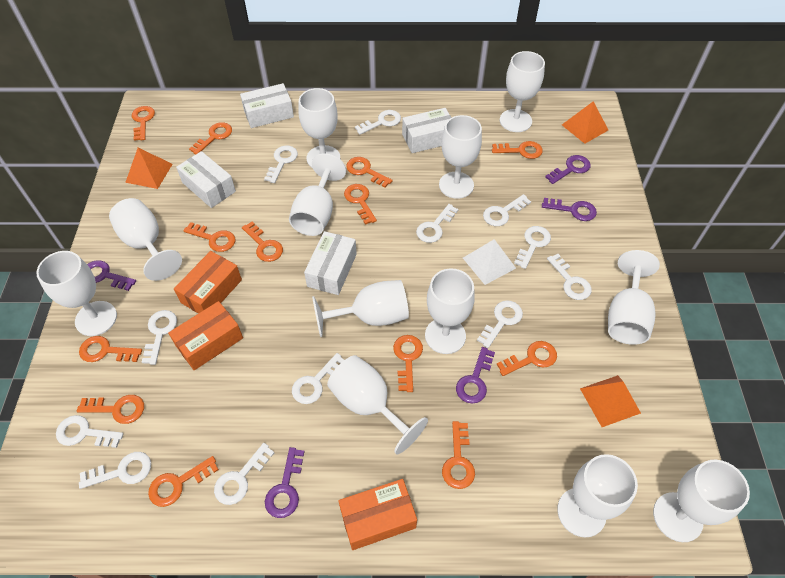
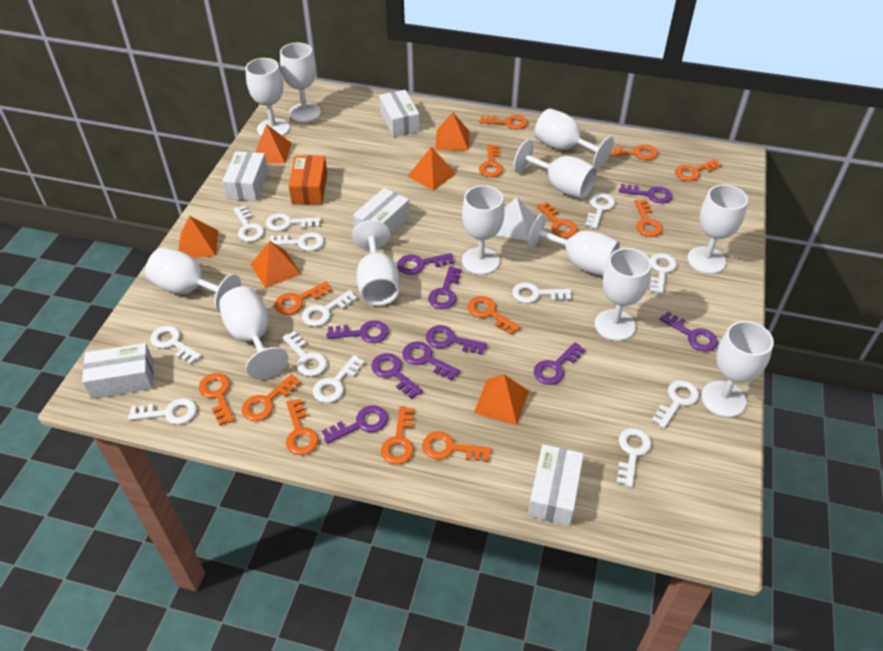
orange box: [168,301,243,370] [174,251,242,314] [338,479,417,550] = 3 -> [289,155,327,204] = 1
orange pyramid: [125,148,172,189] [562,101,608,144] [580,375,641,427] = 3 -> [178,216,218,258] [250,241,301,288] [255,124,292,164] [408,147,456,191] [435,112,469,151] [474,374,529,425] = 6
purple key: [87,260,136,291] [265,447,305,518] [456,347,495,404] [542,198,597,221] [545,155,591,184] = 5 -> [322,405,388,444] [327,320,389,343] [371,353,423,399] [397,253,454,275] [402,341,460,381] [426,325,487,355] [428,266,462,309] [534,342,585,385] [619,184,673,204] [659,312,718,352] = 10
white box: [176,151,236,208] [240,83,294,128] [304,231,357,295] [402,108,452,153] = 4 -> [82,343,153,399] [222,151,268,201] [353,188,410,235] [379,90,420,137] [528,444,584,526] = 5
white key: [56,415,124,448] [79,452,151,489] [142,310,177,365] [214,443,274,505] [264,145,298,183] [292,353,344,404] [355,110,401,135] [416,204,458,243] [477,301,523,348] [483,194,531,226] [514,226,551,269] [547,254,592,300] = 12 -> [128,398,197,425] [150,325,202,365] [233,205,264,242] [266,213,321,231] [268,232,324,251] [282,331,327,376] [302,290,357,327] [313,355,365,403] [512,282,572,303] [585,193,615,229] [616,428,651,488] [650,253,677,295] [651,380,699,429] = 13

